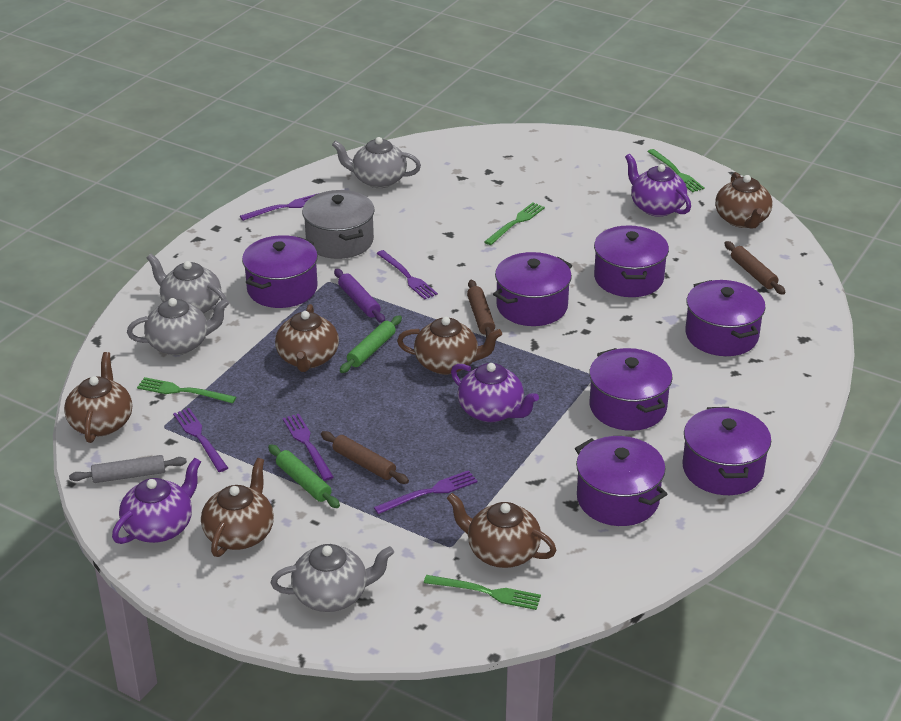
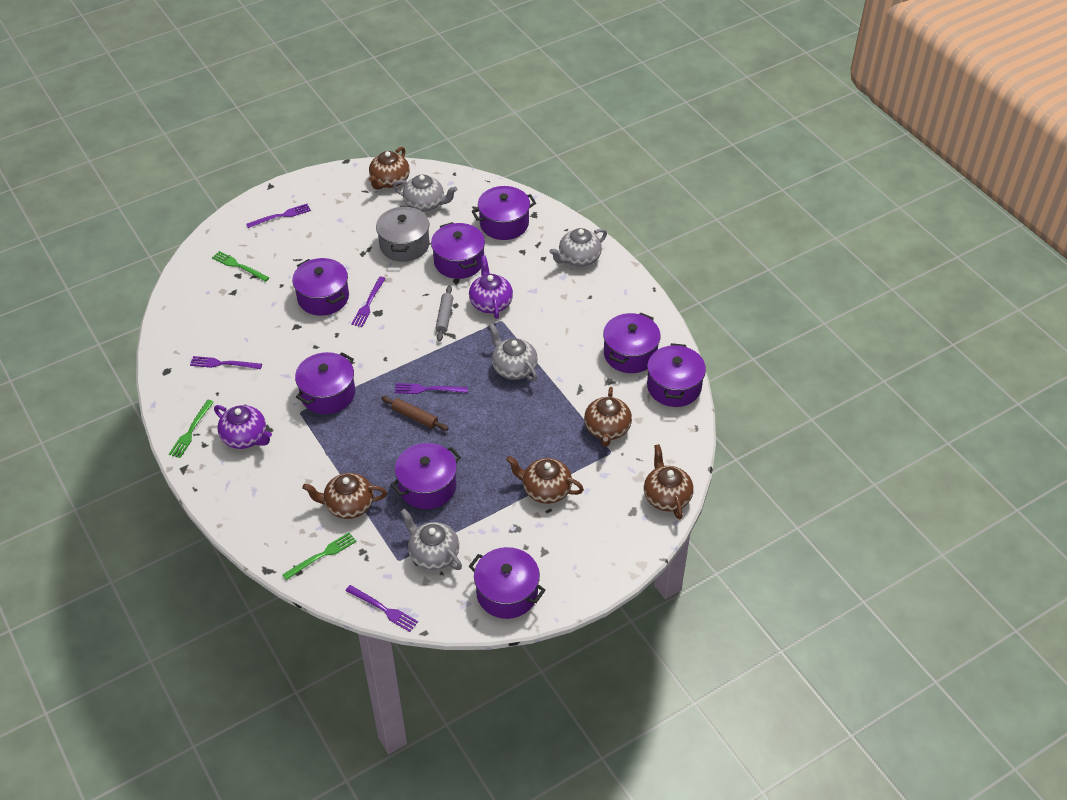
brown rolling pin: [321,431,409,484] [467,280,495,337] [724,241,786,295] = 3 -> [381,396,449,431] = 1
brown teapot: [64,352,132,443] [201,458,274,557] [275,304,339,372] [397,317,502,375] [447,493,557,568] [715,172,773,229] = 6 -> [302,473,387,519] [369,147,410,190] [506,456,584,504] [584,387,632,447] [644,444,694,519] = 5
green fork: [137,377,236,403] [424,575,541,610] [484,202,545,245] [647,149,705,192] = 4 -> [169,400,214,458] [212,251,270,282] [282,532,357,580] = 3
green rolling pin: [268,444,340,508] [340,315,402,373] = 2 -> none = 0
purple pot: [242,235,318,308] [493,252,572,326] [575,436,667,526] [589,348,672,431] [594,225,669,297] [683,407,771,495] [685,280,765,356] = 7 -> [292,258,349,316] [295,352,355,414] [390,443,461,509] [431,222,485,279] [469,547,546,619] [472,186,536,240] [603,312,661,373] [647,343,706,407] = 8
purple rolling pin: [334,269,385,323] = 1 -> none = 0
purple teapot: [112,458,201,544] [451,363,539,422] [625,154,691,217] = 3 -> [214,405,272,449] [469,256,513,319] = 2

